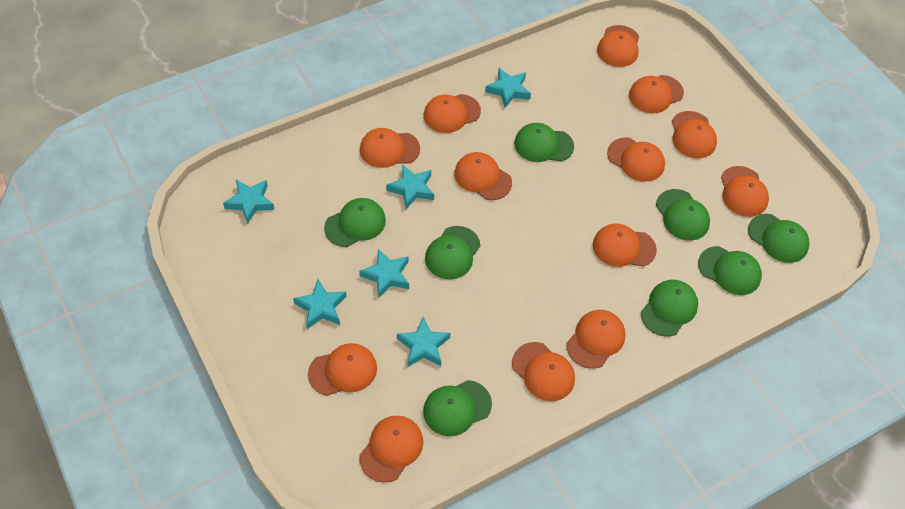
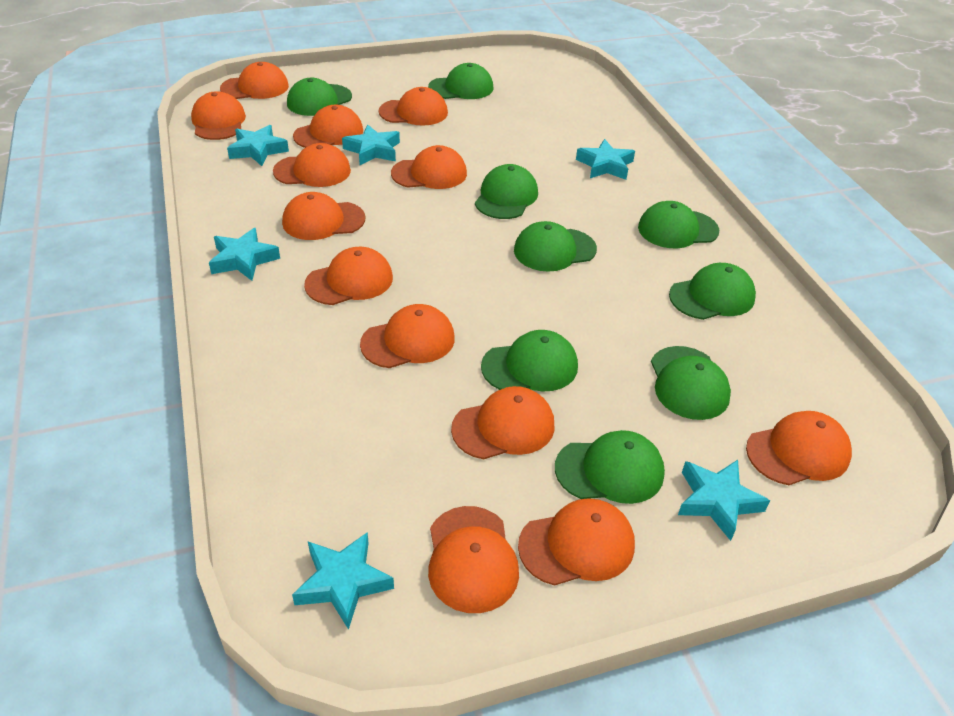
green cap: [324,198,386,247] [423,380,492,436] [425,226,481,279] [514,123,574,162] [641,280,698,336] [656,189,710,240] [698,246,762,295] [748,214,810,263] = 8 -> [287,78,352,116] [428,63,494,99] [475,164,538,219] [481,330,578,391] [514,221,597,272] [555,430,665,504] [638,201,719,248] [651,346,731,420] [669,263,756,320] = 9

